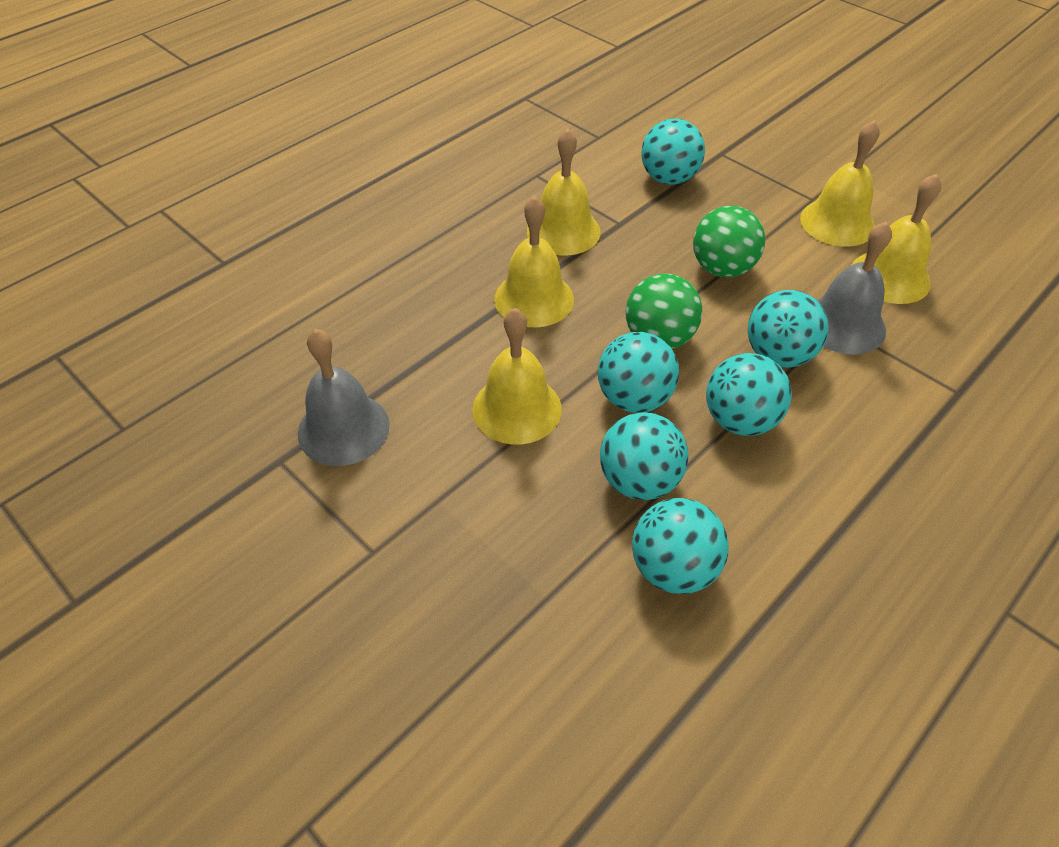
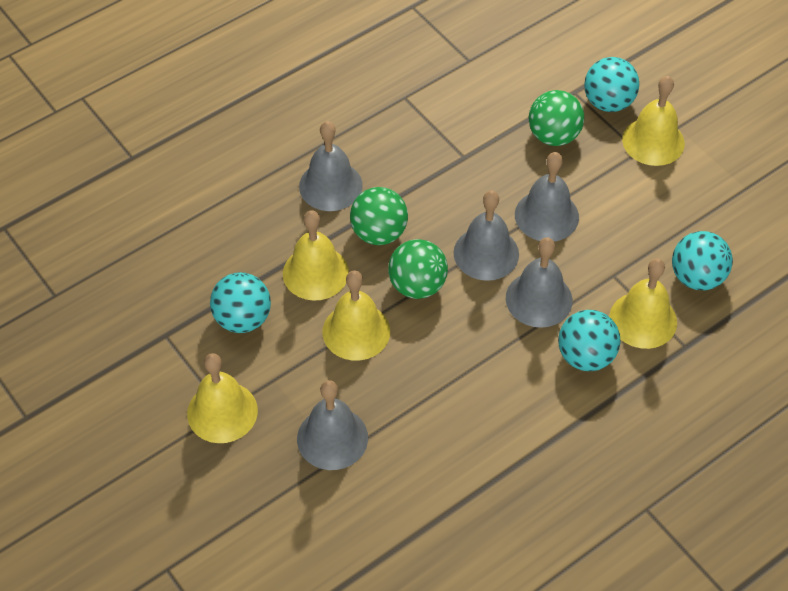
green ball: [626,273,702,349] [693,206,765,278] = 2 -> [350,187,408,245] [388,239,448,299] [529,90,584,146] = 3
grey bell: [298,329,390,466] [817,221,892,355] = 2 -> [297,380,368,470] [299,121,363,211] [453,190,519,281] [506,237,573,328] [515,152,579,242] = 5
turquoise ball: [598,332,679,413] [600,412,688,500] [632,498,729,594] [641,118,705,185] [706,353,792,436] [748,290,829,368] = 6 -> [210,272,271,333] [558,310,620,371] [584,57,639,112] [672,231,733,290] = 4

